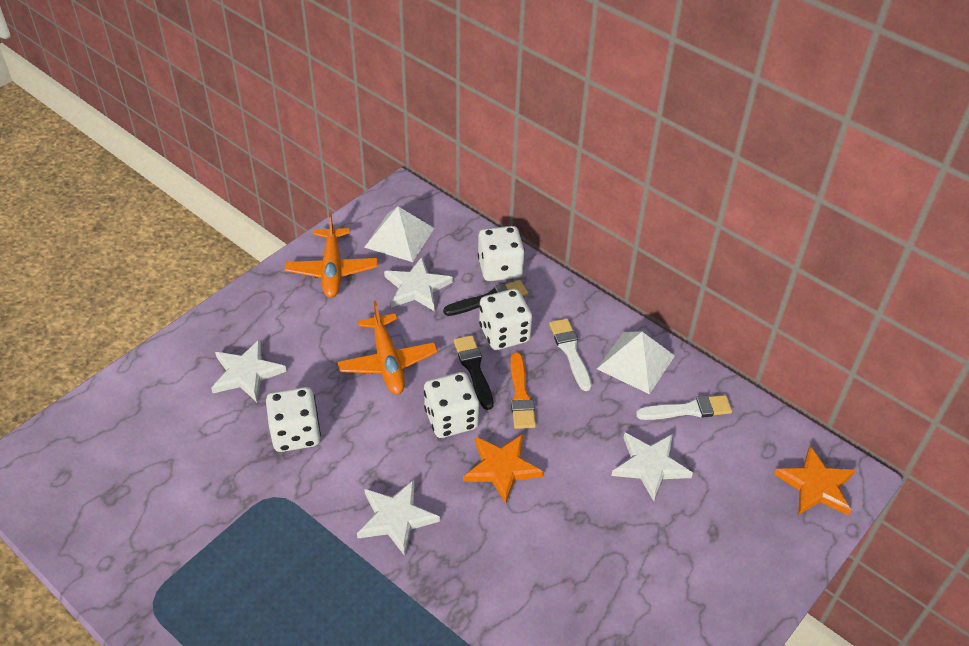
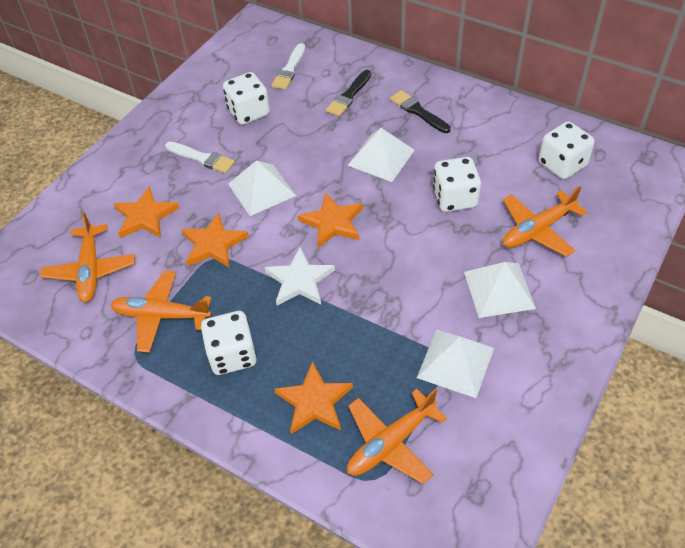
orange brush: [510,353,536,429] = 1 -> none = 0
orange plane: [285,213,378,298] [338,301,438,394] = 2 -> [40,212,135,302] [110,270,211,353] [347,389,447,484] [503,186,587,257] = 4
orange star: [463,434,544,504] [774,446,856,516] = 2 -> [114,186,179,238] [181,212,249,267] [274,361,353,434] [298,193,363,248] = 4
white pyramid: [364,206,434,262] [597,332,675,394] = 2 -> [228,160,296,216] [348,128,415,182] [417,329,494,398] [464,262,536,318] = 4
white star: [211,339,286,402] [357,480,440,556] [384,257,453,311] [611,433,693,501] = 4 -> [264,247,335,306] = 1

